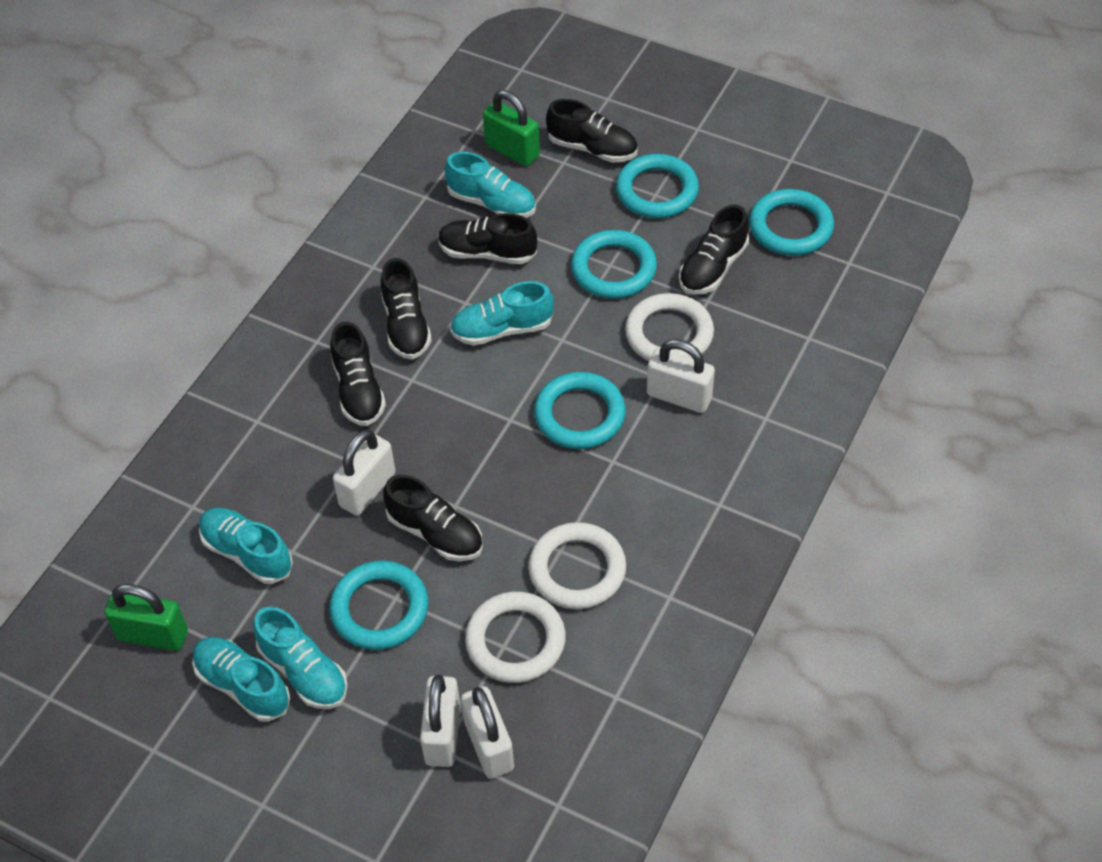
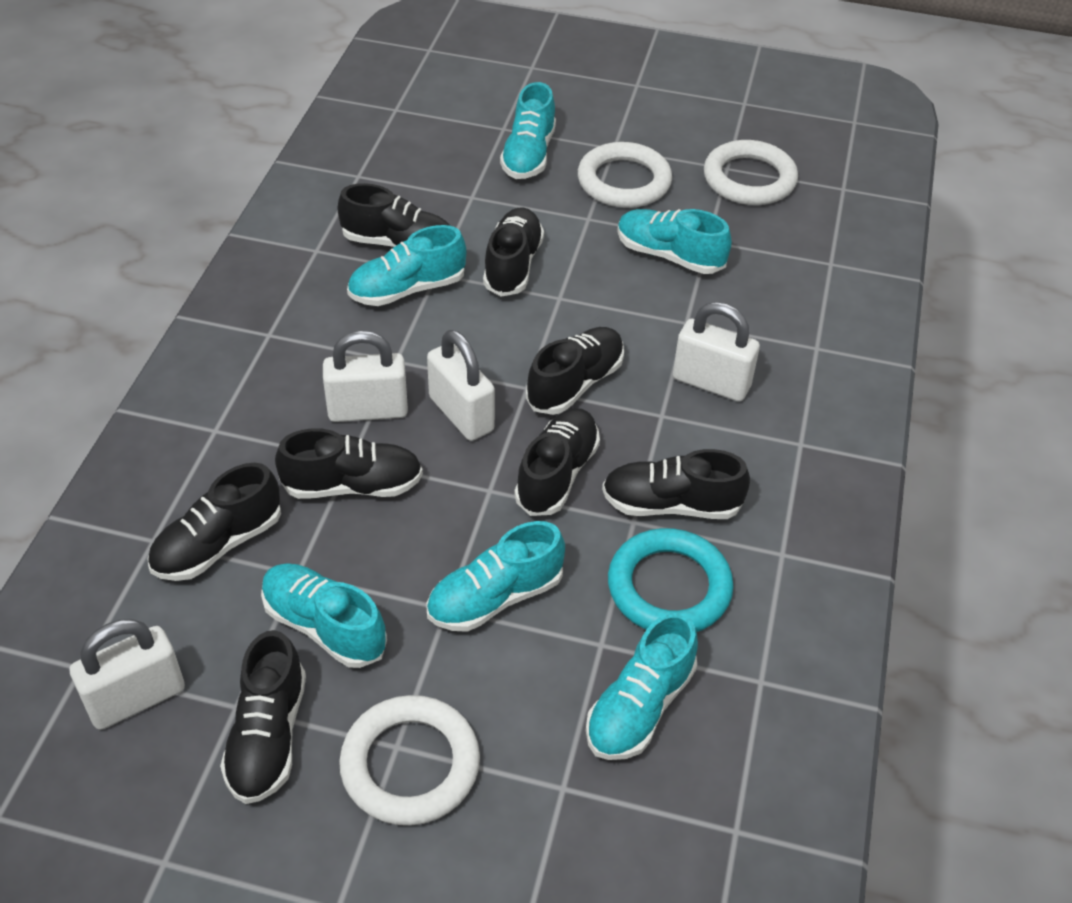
black shoe: [330,322,386,426] [381,258,432,359] [383,475,483,561] [438,213,537,264] [546,99,638,163] [679,205,749,295] = 6 -> [147,463,281,581] [220,630,306,804] [275,428,423,499] [338,183,450,247] [483,208,544,297] [514,408,600,516] [526,327,624,415] [602,449,750,519] = 8
green padlock: [104,584,188,651] [483,90,540,166] = 2 -> none = 0
turquoise ring: [329,560,428,650] [534,372,626,449] [571,230,657,299] [616,154,699,218] [749,189,834,256] = 5 -> [608,528,734,632] = 1
turquoise shoe: [192,637,290,722] [199,508,293,584] [253,607,348,709] [445,152,536,218] [450,281,554,345] = 5 -> [261,563,387,668] [347,225,466,306] [426,521,565,632] [500,82,556,179] [586,613,698,760] [617,209,732,274] = 6

